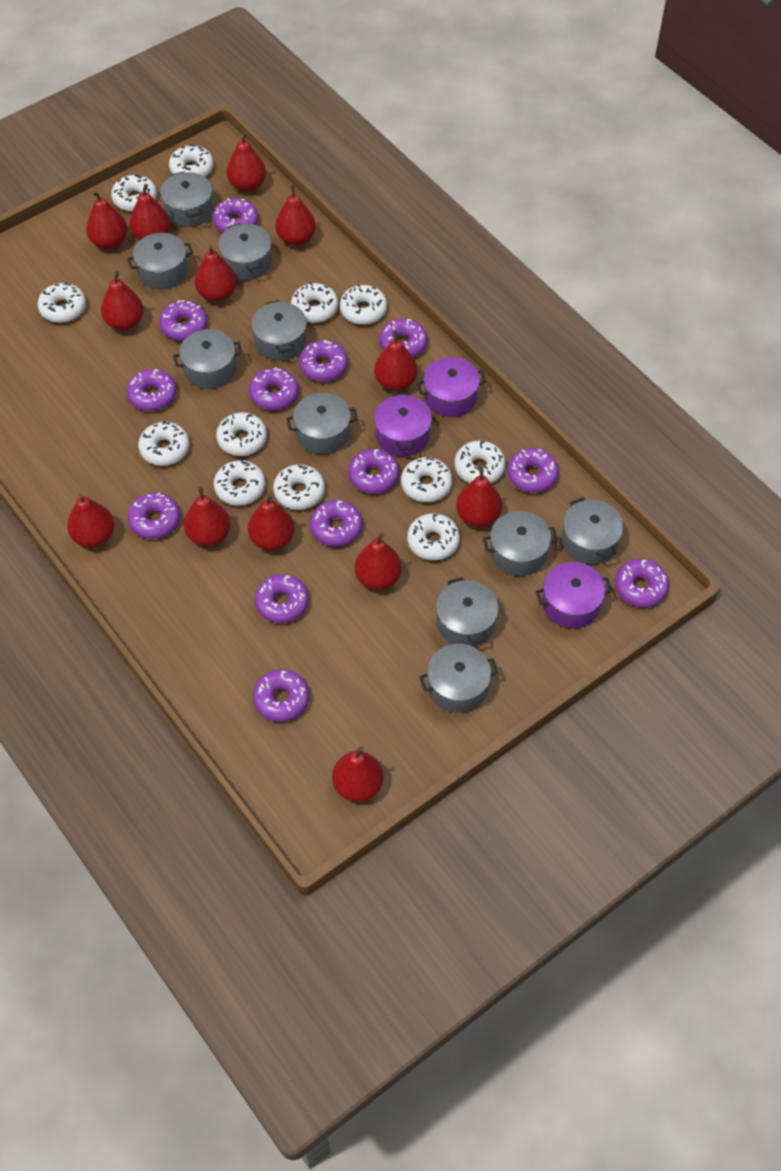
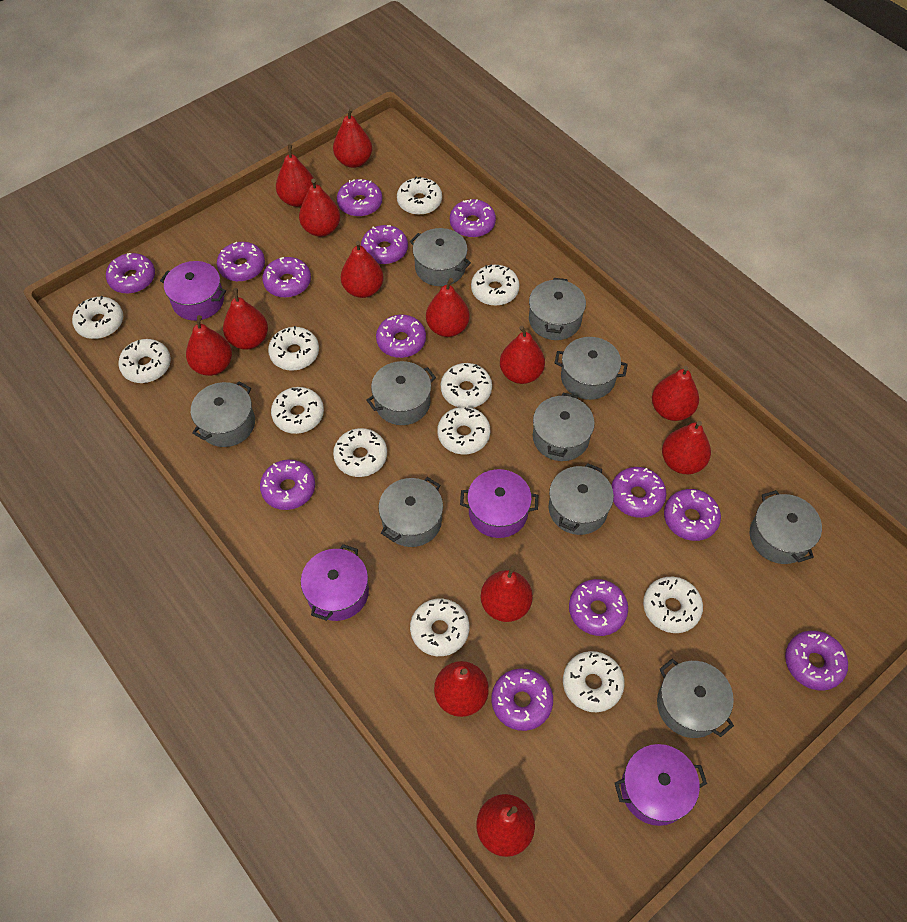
purple pot: [374,393,432,456] [417,357,487,417] [536,562,612,628] = 3 -> [160,261,226,321] [301,544,369,621] [460,469,538,538] [615,744,707,826] = 4

